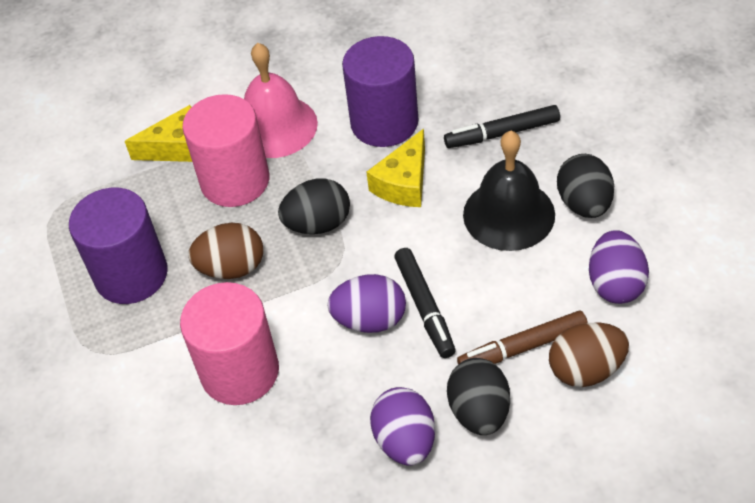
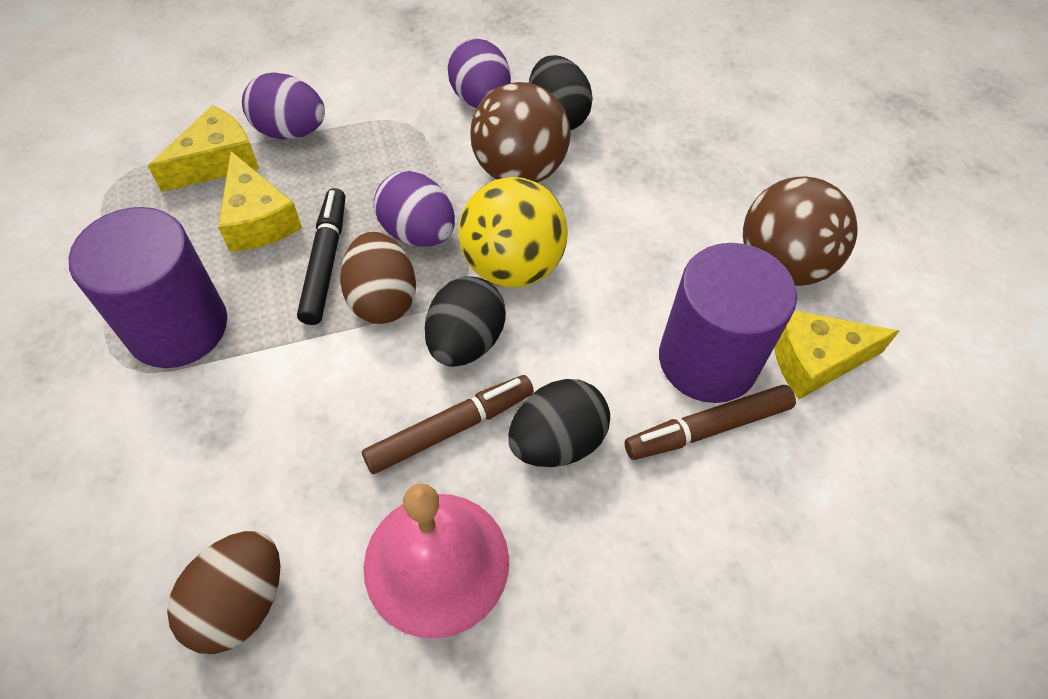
black bell: [463,131,555,251] = 1 -> none = 0
black marker: [394,248,456,358] [444,105,560,148] = 2 -> [297,188,345,325] = 1
brown ball: none = 0 -> [470,82,571,183] [743,176,858,286] = 2
brown marker: [457,311,588,364] = 1 -> [362,375,534,474] [625,385,796,460] = 2
pink cylinder: [180,282,279,405] [183,94,269,207] = 2 -> none = 0
yellow ball: none = 0 -> [458,177,568,288] = 1
yellow cheese: [125,105,192,162] [367,129,425,207] = 2 -> [148,105,259,192] [218,151,302,252] [774,311,899,399] = 3

